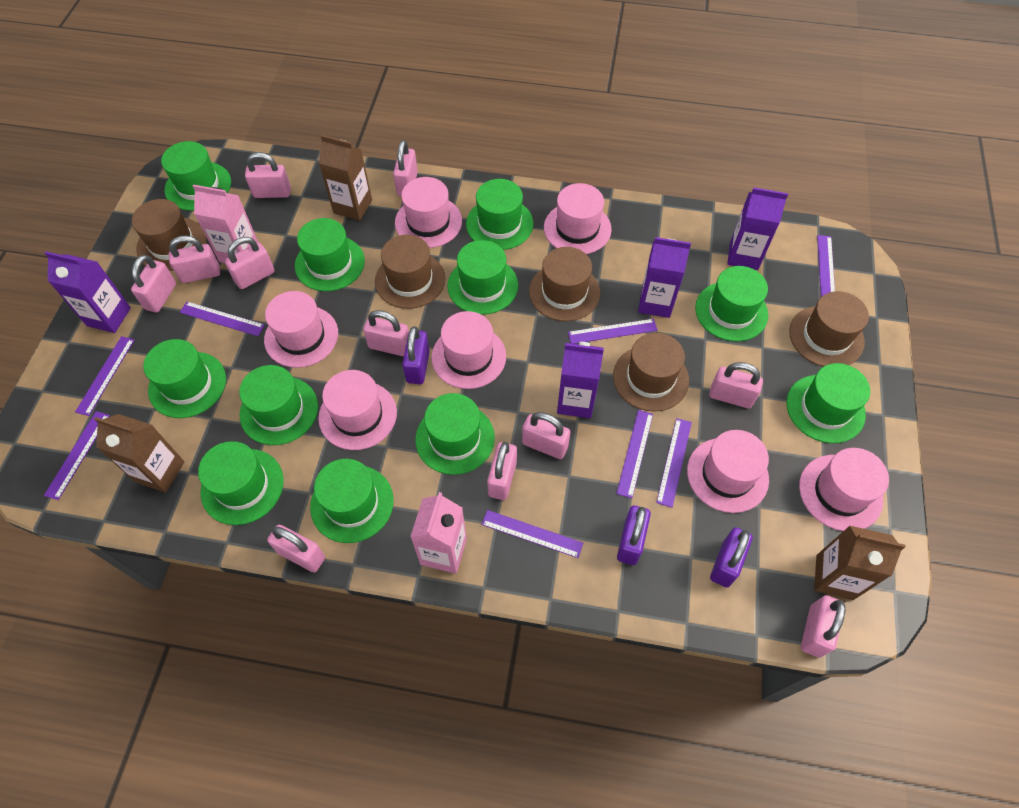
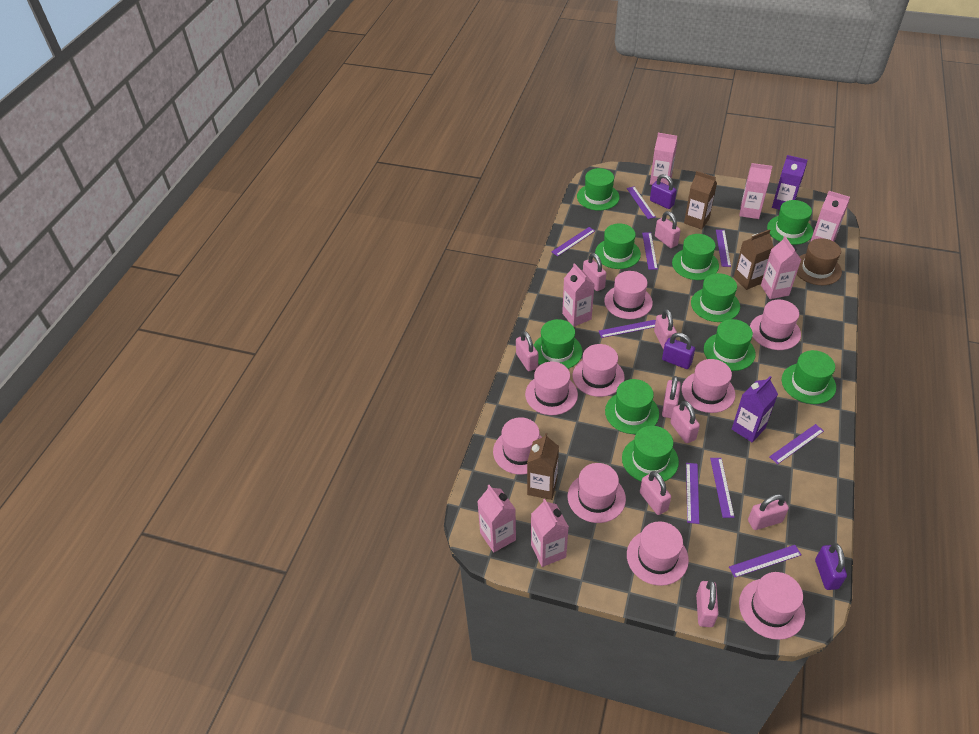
brown hat: [132,199,207,271] [375,235,446,309] [529,247,600,321] [613,333,689,412] [789,291,869,367] = 5 -> [797,238,842,285] = 1
green hat: [143,339,226,418] [161,141,231,211] [198,441,284,525] [239,365,318,445] [295,218,365,291] [310,459,394,543] [415,393,495,475] [447,240,518,315] [466,179,533,250] [695,266,768,341] [787,363,870,443] = 11 -> [533,319,582,369] [577,168,619,211] [595,224,641,269] [605,379,659,434] [622,426,679,482] [672,234,719,280] [691,273,740,322] [704,319,756,371] [767,200,813,245] [782,350,836,404] = 10
pink carton: [193,185,258,263] [410,492,467,574] = 2 -> [477,485,516,553] [531,499,569,567] [562,263,595,327] [650,133,677,185] [739,163,773,219] [761,236,801,299] [810,191,850,242] = 7
pink hat: [264,291,338,368] [318,370,397,450] [395,177,462,248] [431,311,506,389] [544,183,612,254] [687,430,769,513] [799,448,889,531] = 7 -> [493,417,542,475] [525,362,578,415] [568,463,626,523] [573,344,625,397] [604,271,653,319] [627,521,689,586] [682,359,735,413] [739,572,805,640] [750,300,801,350] = 9
pink padlock: [131,255,176,312] [169,236,220,283] [225,237,275,289] [245,152,291,198] [267,525,325,572] [363,310,409,357] [393,140,418,196] [487,442,517,500] [522,412,570,459] [709,362,763,409] [801,595,846,658] = 11 -> [516,331,538,371] [583,253,606,291] [640,471,671,515] [654,309,677,349] [655,211,681,248] [662,376,681,418] [670,401,700,443] [696,580,719,627] [748,494,789,530] = 9
purple carton: [45,251,131,333] [557,342,604,418] [638,237,691,318] [727,188,788,270] = 4 -> [732,376,778,442] [772,155,808,210] = 2
purple ruler: [44,411,110,500] [75,336,134,416] [180,301,265,336] [481,510,583,558] [568,319,658,344] [616,410,653,498] [656,418,692,508] [817,235,835,297] = 8 -> [552,227,595,256] [599,320,656,338] [627,186,656,219] [642,232,658,270] [686,463,699,524] [710,458,734,518] [716,230,731,267] [729,545,802,577] [769,424,824,464] = 9

